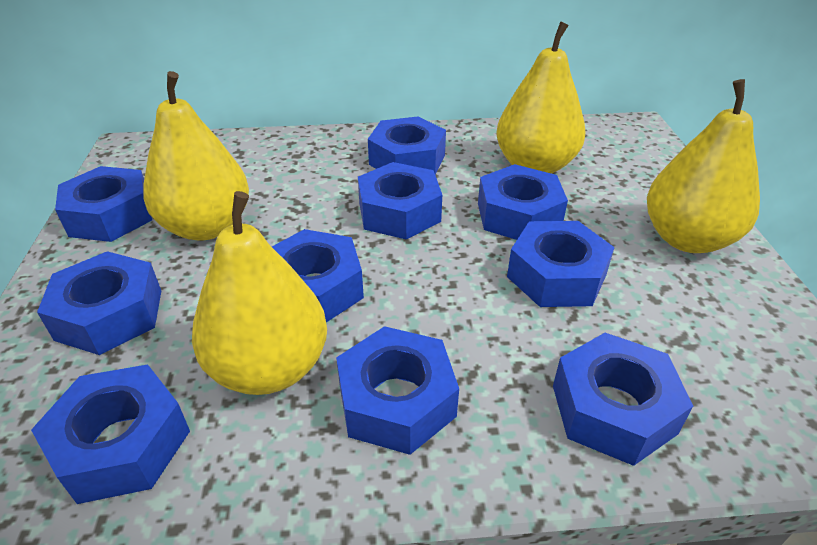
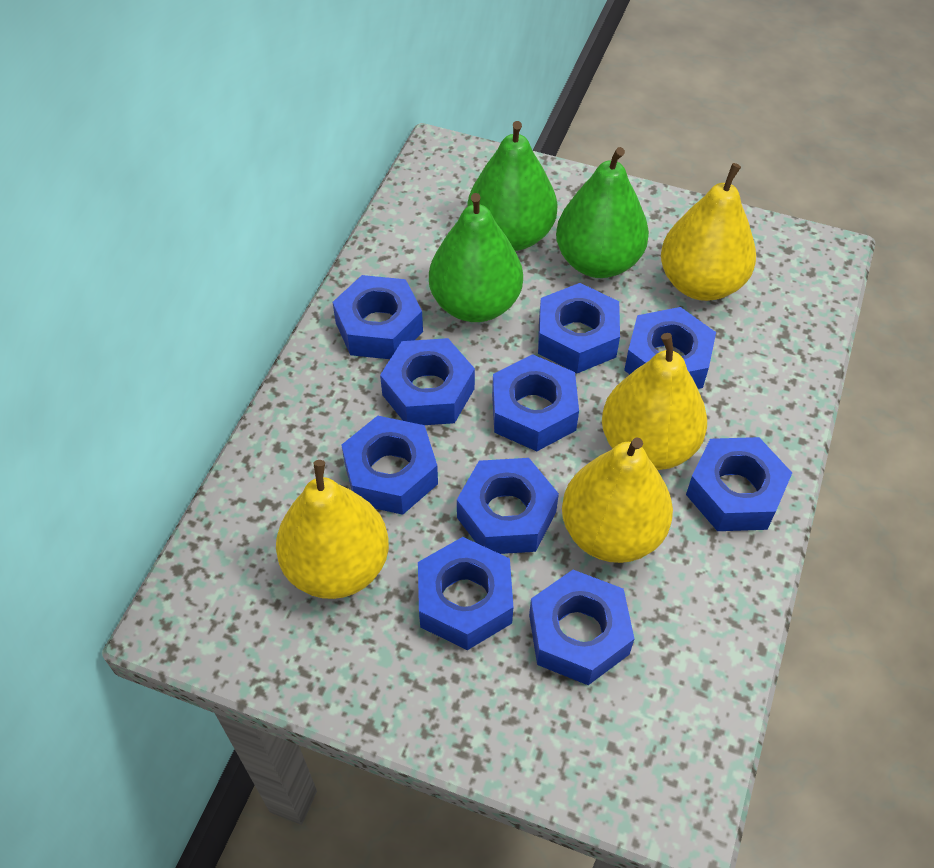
green pear: none = 0 -> [429,193,523,322] [467,121,558,251] [556,147,649,278] = 3

